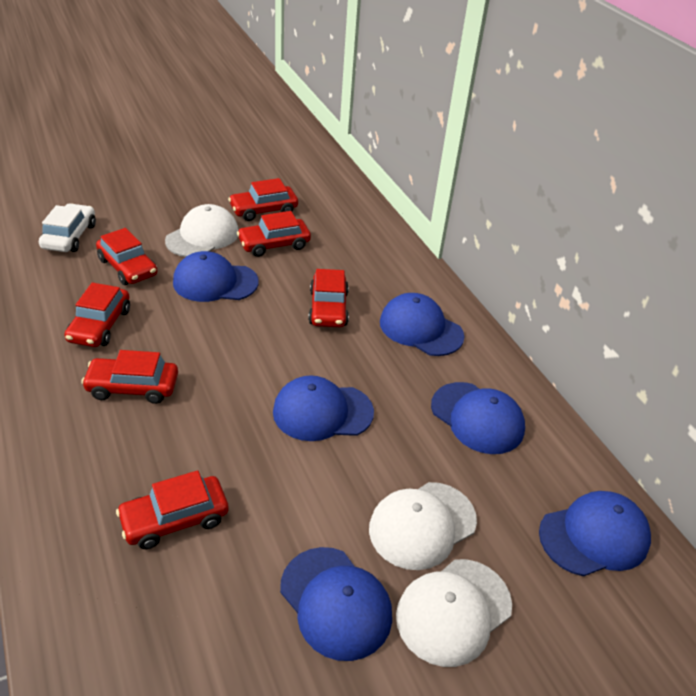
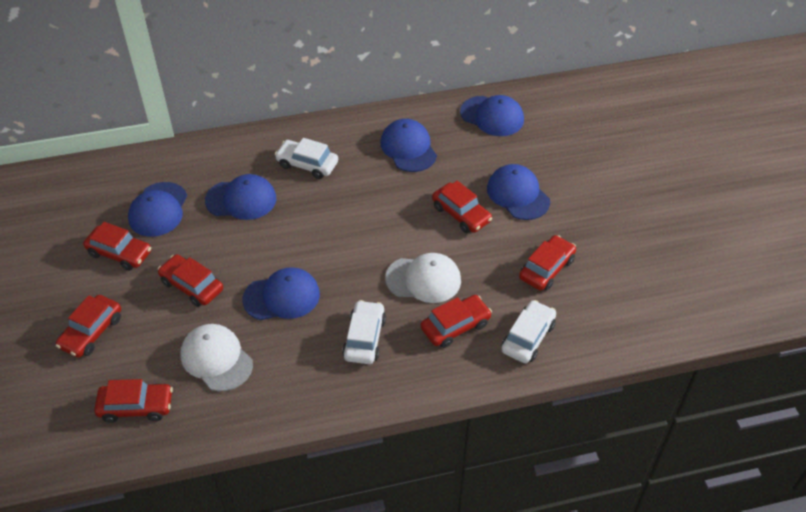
white cap: [165,204,239,257] [369,482,477,570] [396,559,512,667] = 3 -> [180,324,253,391] [385,253,461,303] = 2
white car: [39,204,96,252] = 1 -> [275,138,338,179] [342,300,386,364] [501,300,556,363] = 3

